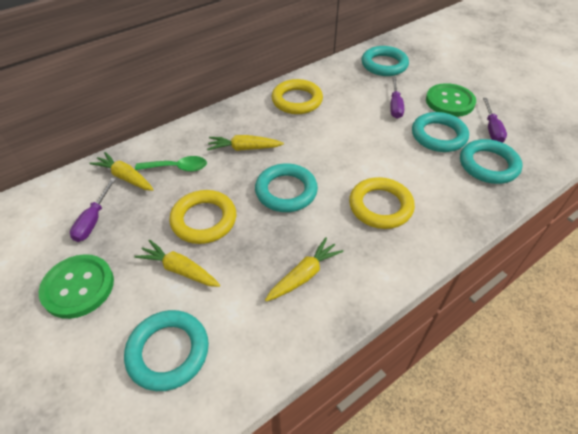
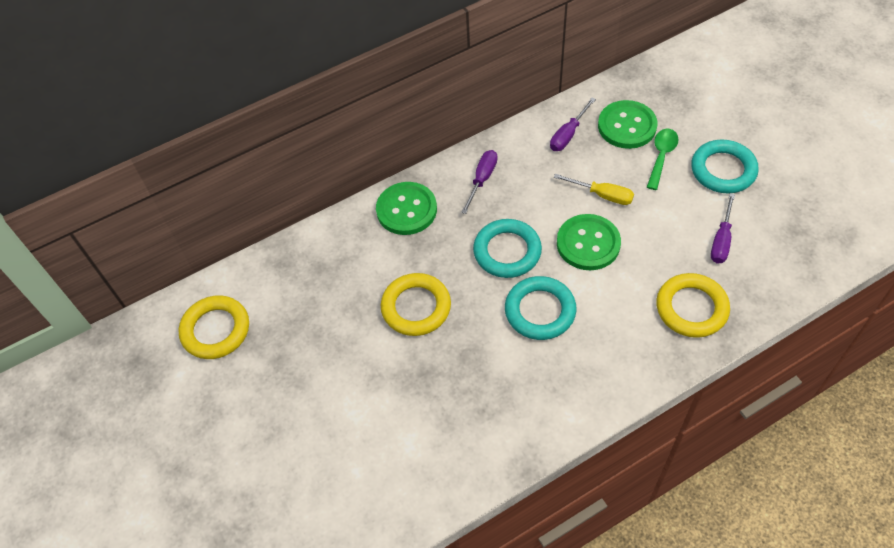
green button: [39,254,114,319] [426,83,476,117] = 2 -> [376,182,437,235] [557,214,621,270] [598,100,657,149] = 3
turquoise ring: [124,310,209,391] [255,163,318,212] [362,46,409,76] [412,112,469,152] [460,139,522,184] = 5 -> [473,219,542,278] [505,276,577,340] [691,140,759,193] = 3
yellow carrot: [89,152,154,191] [134,239,220,287] [207,135,284,151] [265,237,344,301] = 4 -> none = 0
yellow screwdriver: none = 0 -> [554,174,634,205] = 1

